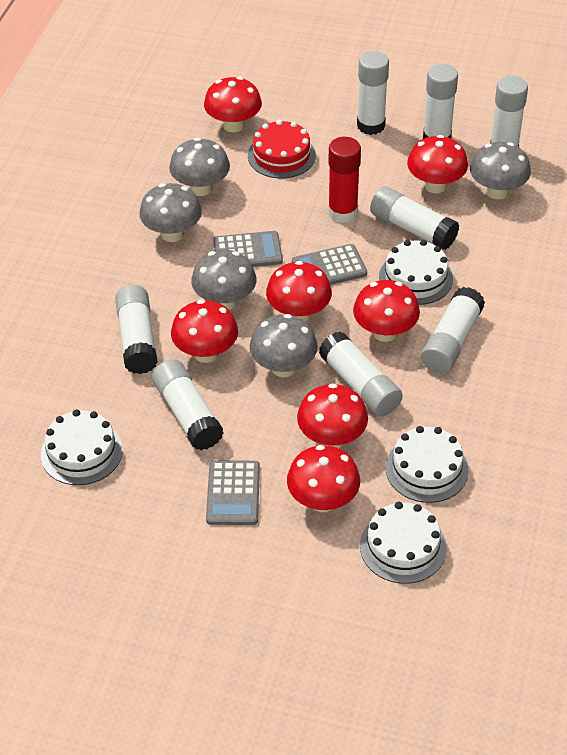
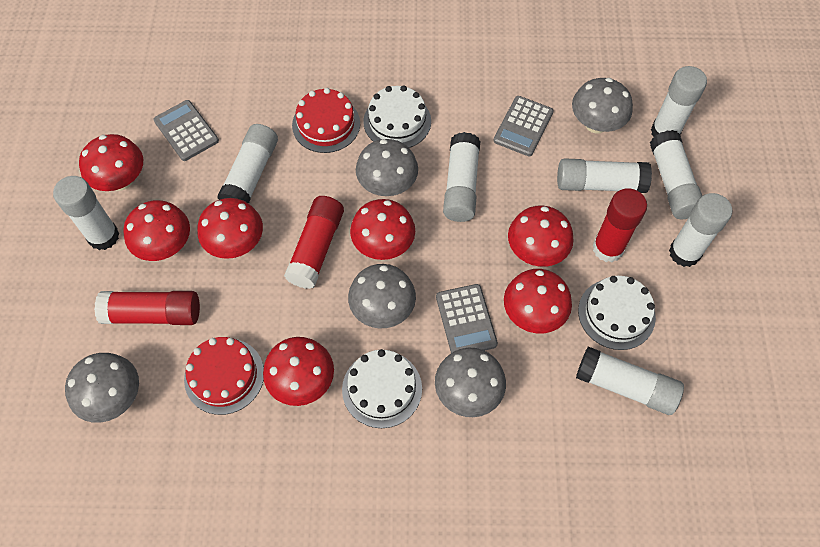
red cake: [248,120,316,178] = 1 -> [184,337,264,415] [292,88,360,153] = 2
red glue stick: [328,137,361,223] = 1 -> [94,291,200,325] [284,196,344,289] [592,188,647,262] = 3
white cake: [41,409,123,485] [360,502,447,584] [379,240,453,305] [386,426,469,503] = 4 -> [342,349,422,428] [363,85,431,148] [578,276,656,350] = 3

